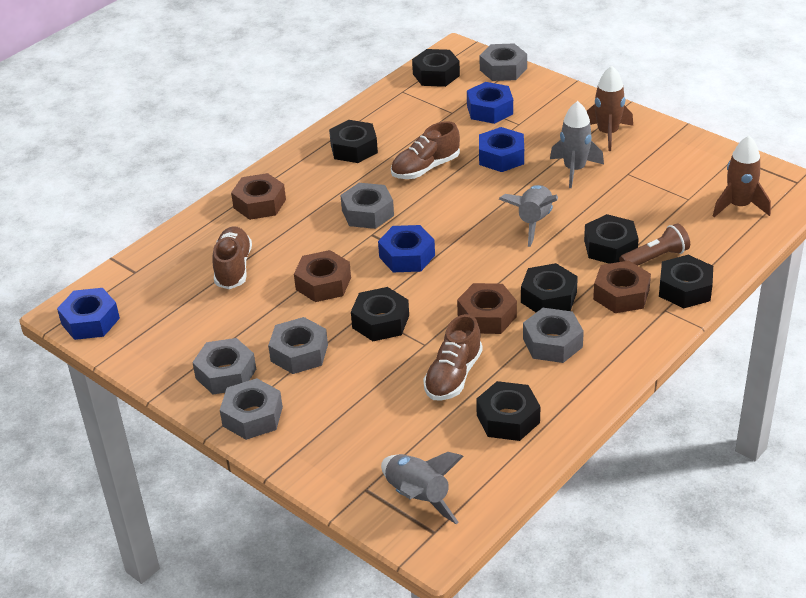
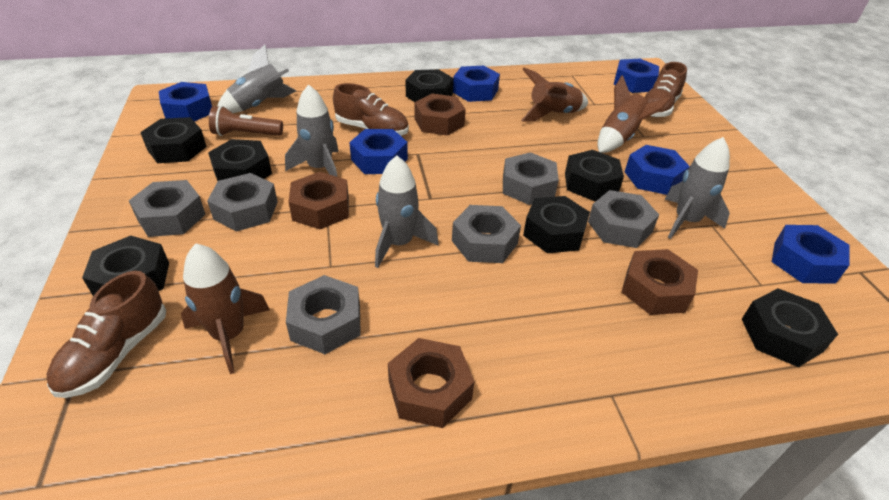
blue nut: [57,288,120,340] [378,225,435,272] [467,82,513,124] [479,127,524,172] = 4 -> [159,82,212,122] [349,129,408,174] [453,66,500,102] [614,58,659,93] [625,145,690,195] [772,225,850,284] = 6
brown rocket: [587,66,633,151] [713,136,771,217] = 2 -> [181,244,270,374] [521,68,588,121] [597,75,672,153] = 3
grey rocket: [381,452,464,524] [499,185,558,247] [550,101,604,188] = 3 -> [217,45,296,113] [285,84,339,177] [375,156,439,268] [665,137,730,239] = 4

